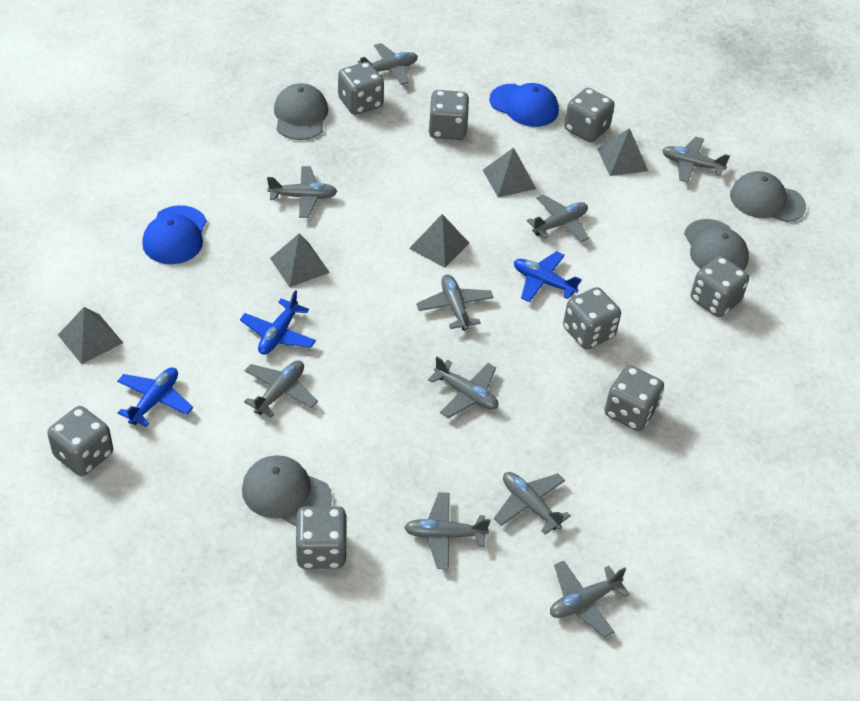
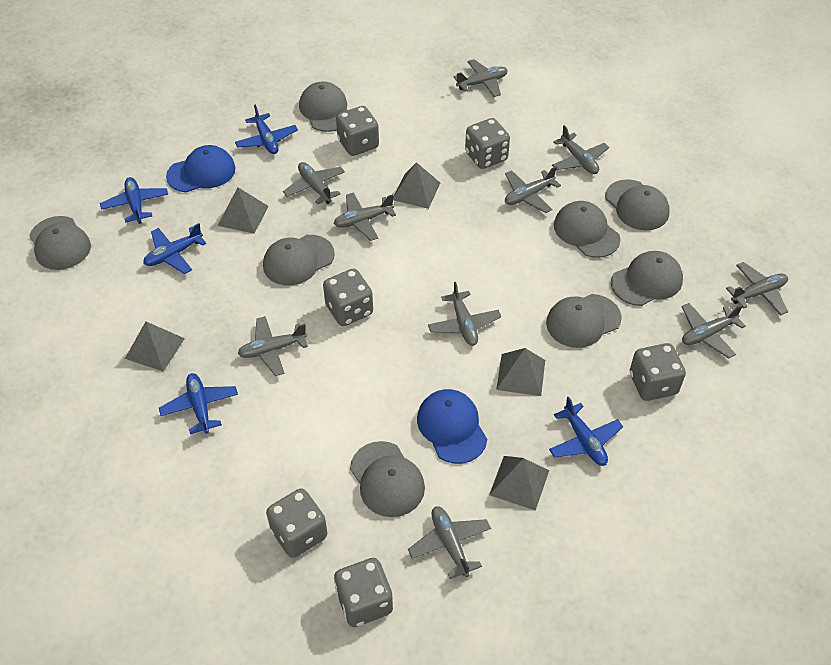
blue plane: [117,367,193,427] [240,290,316,355] [514,251,582,302] = 3 -> [100,177,168,224] [143,223,206,274] [159,373,238,434] [235,105,298,154] [549,396,623,466] = 5
grey cap: [242,455,332,526] [274,83,328,140] [684,219,749,270] [730,171,806,222] = 4 -> [29,216,91,270] [263,235,335,286] [299,82,347,132] [350,441,425,517] [546,294,622,348] [554,201,621,258] [605,179,670,230] [611,251,683,306] = 8
grey dice: [47,406,113,476] [295,506,347,569] [338,62,384,115] [428,90,469,140] [563,287,621,349] [564,88,615,142] [604,365,664,431] [691,256,749,317] = 8 -> [266,488,327,558] [323,268,373,326] [334,558,393,627] [336,106,379,156] [465,118,510,169] [630,343,686,401] = 6

